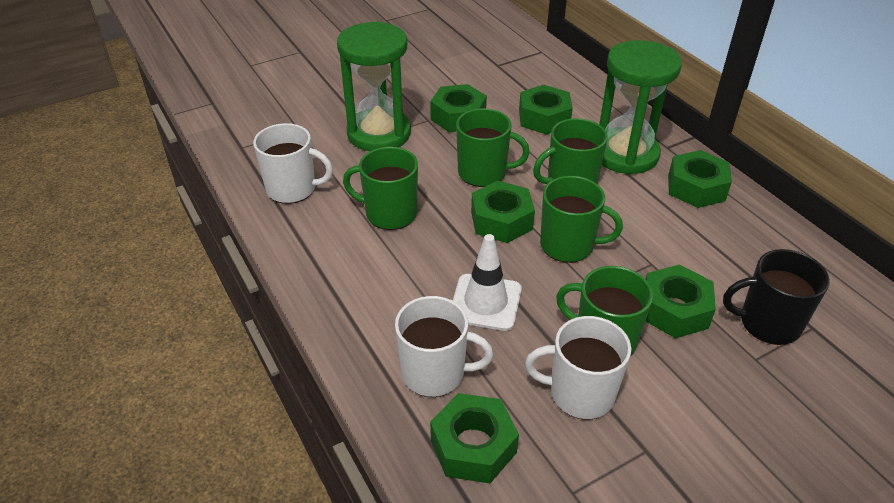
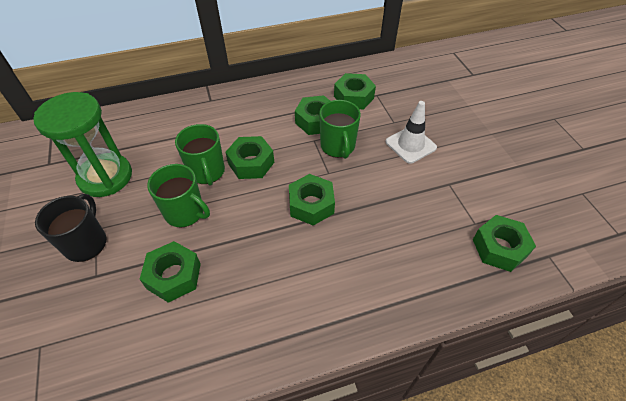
green hourglass: [337,21,411,151] [599,40,682,175] = 2 -> [33,92,132,197] = 1
green mug: [343,147,418,230] [456,108,530,187] [533,118,608,184] [540,176,623,263] [556,266,653,356] = 5 -> [147,164,210,227] [175,124,225,185] [319,100,361,159] = 3
white mug: [253,123,333,204] [395,296,493,397] [525,316,631,420] = 3 -> none = 0

